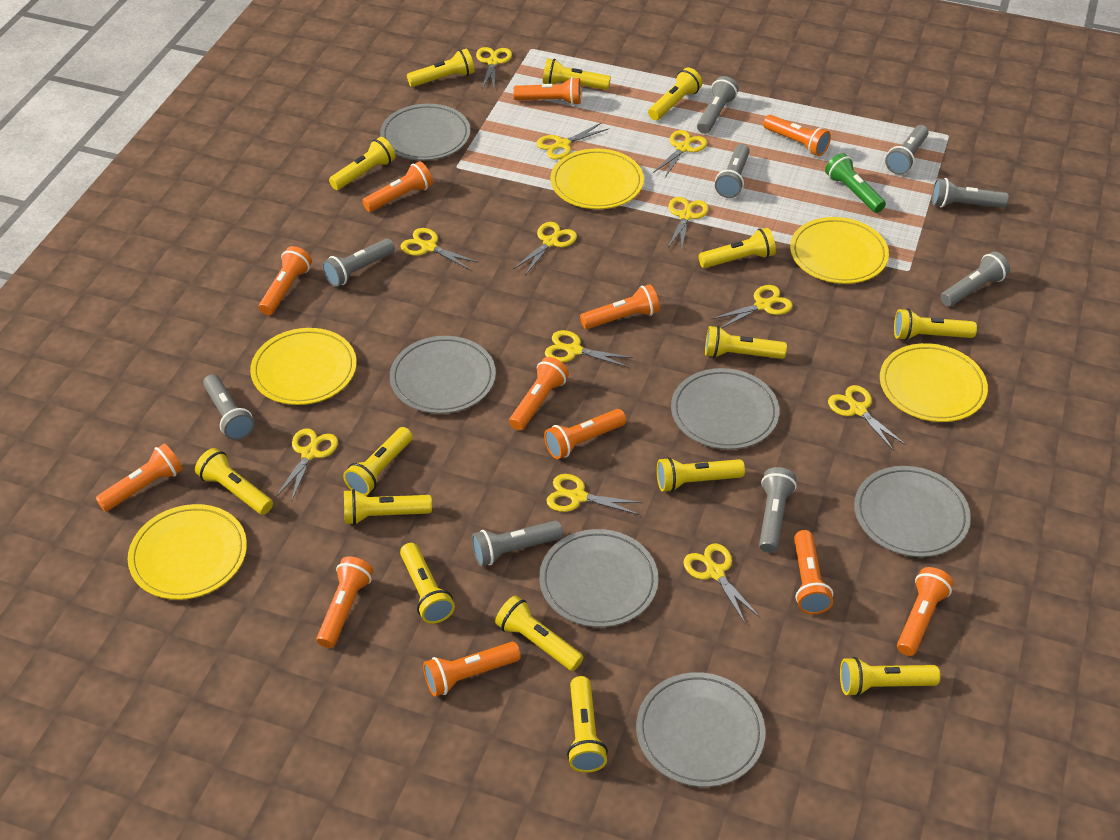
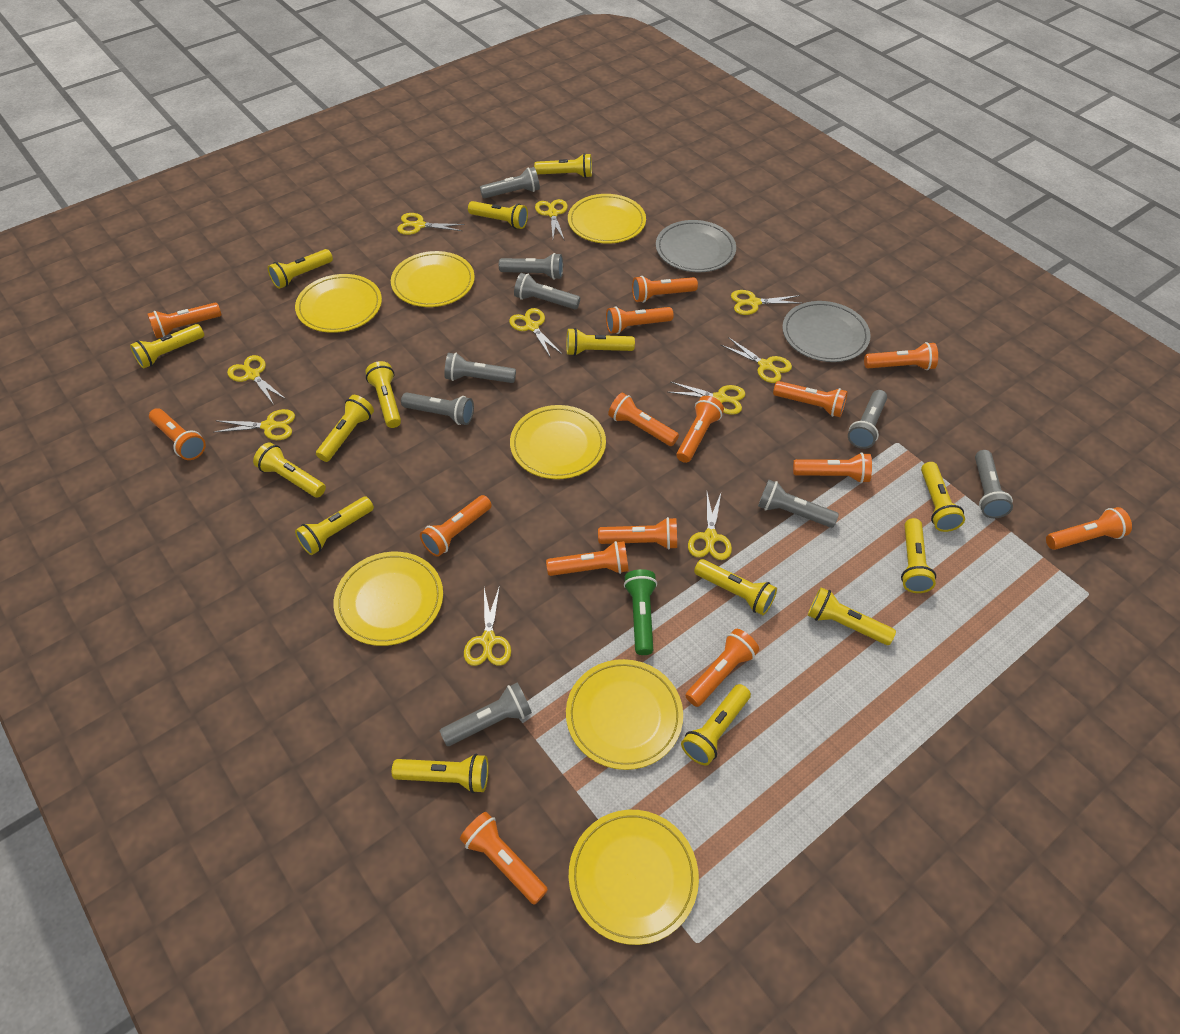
grey plate: [380,104,471,160] [390,336,496,414] [539,529,658,627] [636,672,766,787] [671,368,780,450] [854,466,971,557] = 6 -> [656,220,736,272] [782,301,871,362] = 2
orange flashlight: [96,443,183,512] [259,246,312,315] [317,556,373,648] [362,161,433,212] [423,642,521,697] [509,357,569,430] [513,77,581,105] [544,409,626,459] [580,284,660,329] [763,115,831,156] [794,530,833,614] [897,567,953,656] = 12 -> [147,303,222,338] [149,408,206,460] [420,495,492,557] [460,812,548,905] [546,541,629,576] [598,517,677,550] [606,306,674,334] [608,393,679,446] [632,276,698,303] [677,396,724,463] [685,629,759,707] [773,381,848,417] [793,452,872,483] [864,342,938,370] [1046,507,1132,550] = 15
yellow plate: [128,504,247,600] [250,328,357,405] [550,148,644,209] [790,217,889,284] [880,343,988,422] = 5 -> [295,274,382,333] [334,552,443,646] [391,251,475,307] [510,405,606,479] [566,659,683,770] [568,194,646,244] [569,810,699,945] = 7
yellow scissors: [276,428,338,502] [400,228,479,270] [476,47,512,91] [513,222,577,275] [536,122,608,160] [545,330,633,368] [546,474,643,515] [653,130,707,178] [667,197,709,252] [683,543,760,623] [712,285,793,328] [828,385,906,451] = 12 -> [214,409,295,440] [227,355,287,405] [397,213,465,235] [464,585,511,666] [509,308,562,358] [535,199,568,241] [668,382,745,415] [688,493,732,560] [721,337,792,383] [731,290,803,315] = 10

